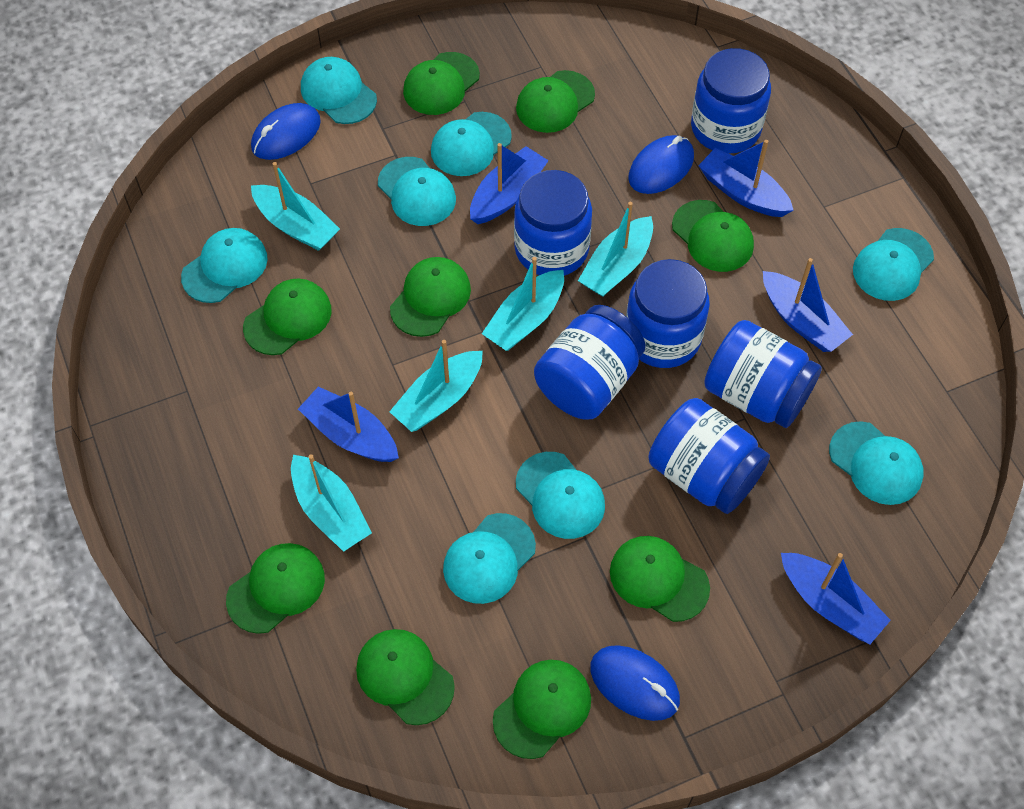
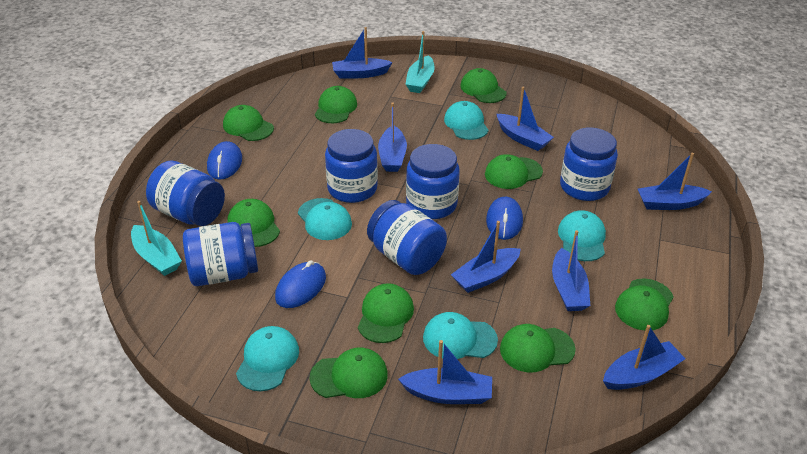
blue boat: [298,387,399,462] [470,143,549,224] [698,140,794,217] [763,258,853,352] [781,553,891,644] = 5 -> [332,27,393,78] [378,103,407,172] [398,340,492,404] [451,221,521,293] [497,87,554,151] [552,230,590,311] [603,325,685,390] [638,153,712,210] = 8
turquoise boat: [251,162,340,251] [291,454,372,552] [389,340,483,432] [482,257,564,351] [578,202,653,297] = 5 -> [131,201,182,276] [405,31,435,93] = 2
turquoise cap: [181,228,268,303] [301,57,377,124] [378,157,456,226] [431,112,512,176] [443,513,536,604] [516,452,605,539] [829,421,923,505] [853,228,934,301] = 8 -> [236,326,299,391] [298,198,352,240] [423,312,498,359] [444,101,488,140] [558,210,606,261] = 5

